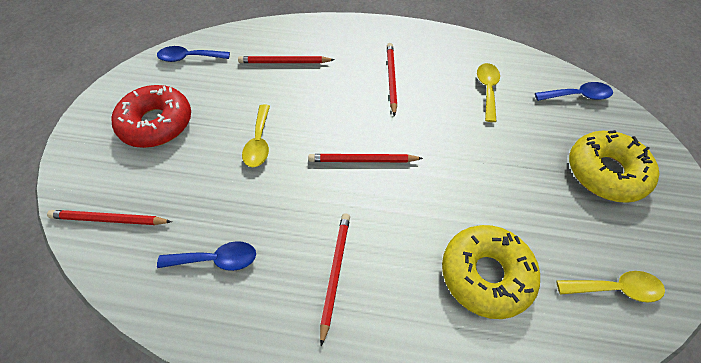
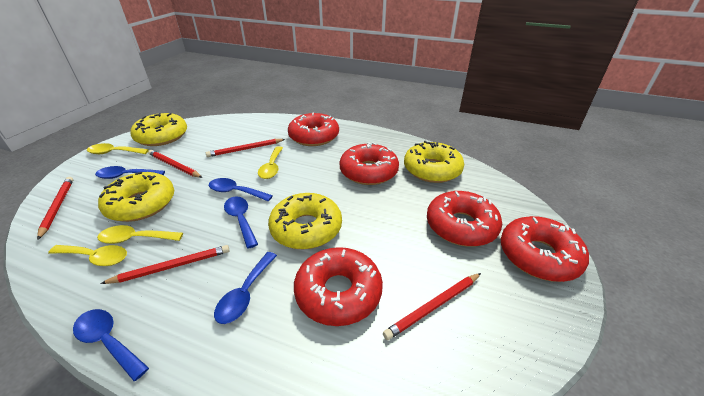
blue spoon: [157,46,230,62] [157,241,256,271] [535,82,613,101] = 3 -> [73,309,149,381] [95,166,165,179] [209,178,273,202] [214,252,277,324] [224,196,258,249] = 5
red donut: [111,85,191,148] = 1 -> [288,113,339,146] [294,247,383,326] [340,142,399,185] [427,191,502,247] [501,216,589,282] = 5
yellow donut: [442,225,540,319] [569,130,659,203] = 2 -> [98,172,174,222] [130,113,187,146] [268,193,342,250] [404,141,464,183] = 4
yellow spoon: [242,105,270,167] [477,63,500,122] [556,271,665,302] = 3 -> [48,245,127,266] [87,143,149,154] [97,225,183,244] [258,146,283,179] = 4

